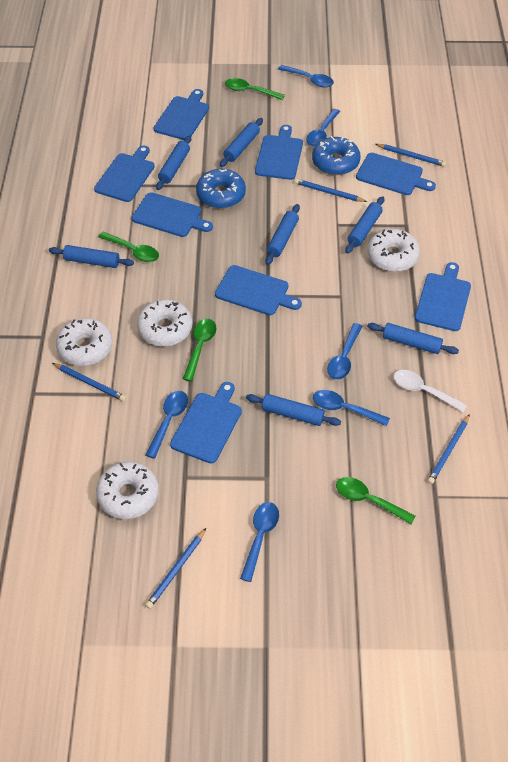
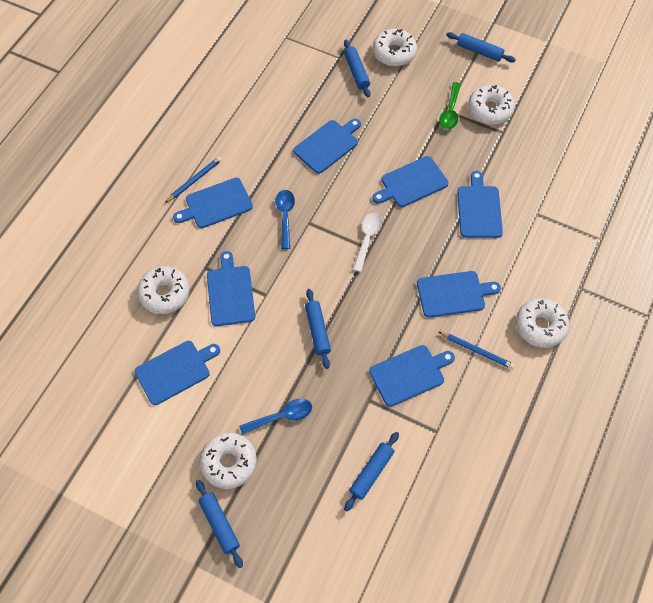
blue donut: [196,169,246,209] [312,136,361,175] = 2 -> none = 0
blue pencil: [52,363,126,401] [145,528,206,609] [294,179,367,202] [376,144,446,167] [427,414,470,484] = 5 -> [165,157,222,203] [439,332,515,369] = 2
blue rolling pin: [49,245,134,268] [156,135,191,190] [220,118,263,167] [246,394,341,426] [265,204,300,265] [345,196,384,253] [367,323,459,354] = 7 -> [196,480,243,568] [305,289,331,369] [344,40,370,97] [344,432,399,511] [446,32,516,63] = 5
blue spoon: [146,391,188,459] [240,502,279,582] [278,65,334,88] [306,109,341,147] [313,390,390,426] [327,323,363,380] = 6 -> [239,399,312,435] [275,190,295,249] = 2
green spoon: [98,232,159,262] [183,319,216,382] [225,78,285,100] [336,477,416,524] = 4 -> [439,82,461,129] = 1
white donut: [56,318,112,366] [96,461,159,519] [137,299,192,346] [367,229,420,272] = 4 -> [137,266,190,314] [200,433,257,489] [373,29,417,66] [468,85,515,125] [516,298,569,348] = 5

